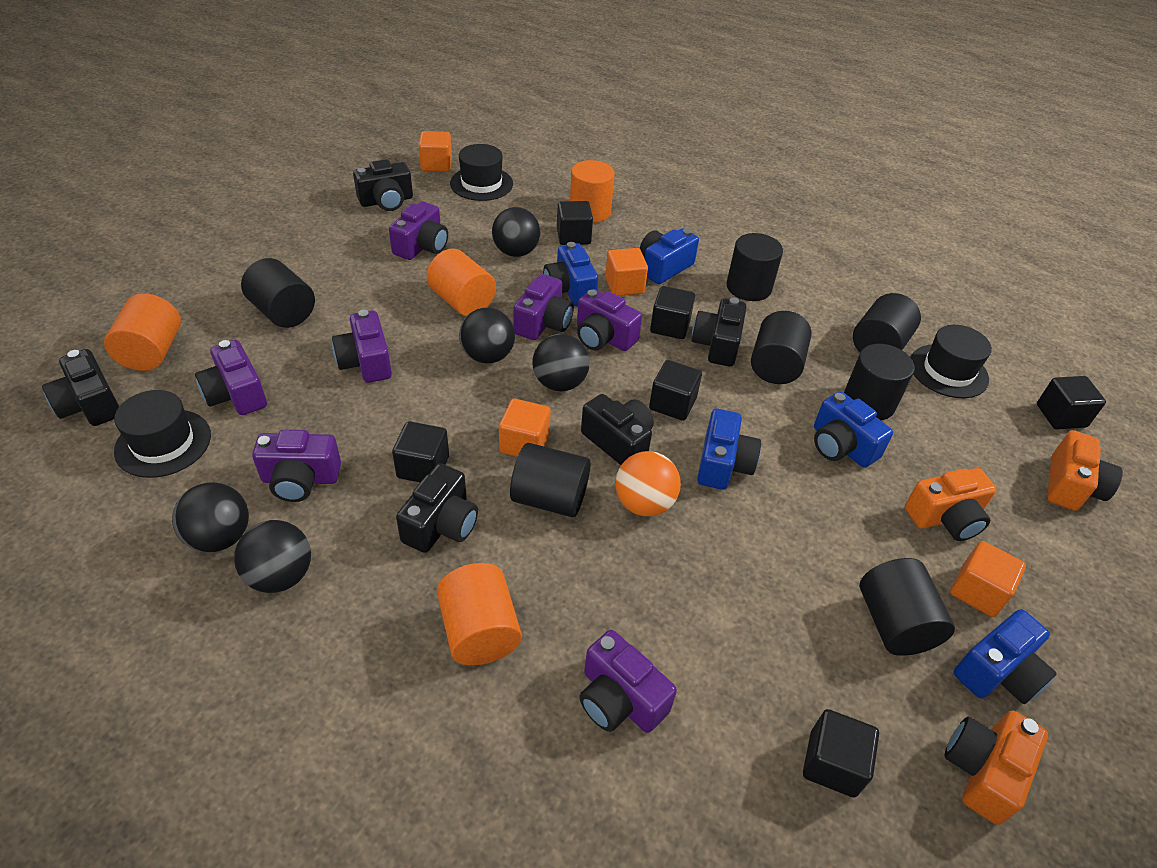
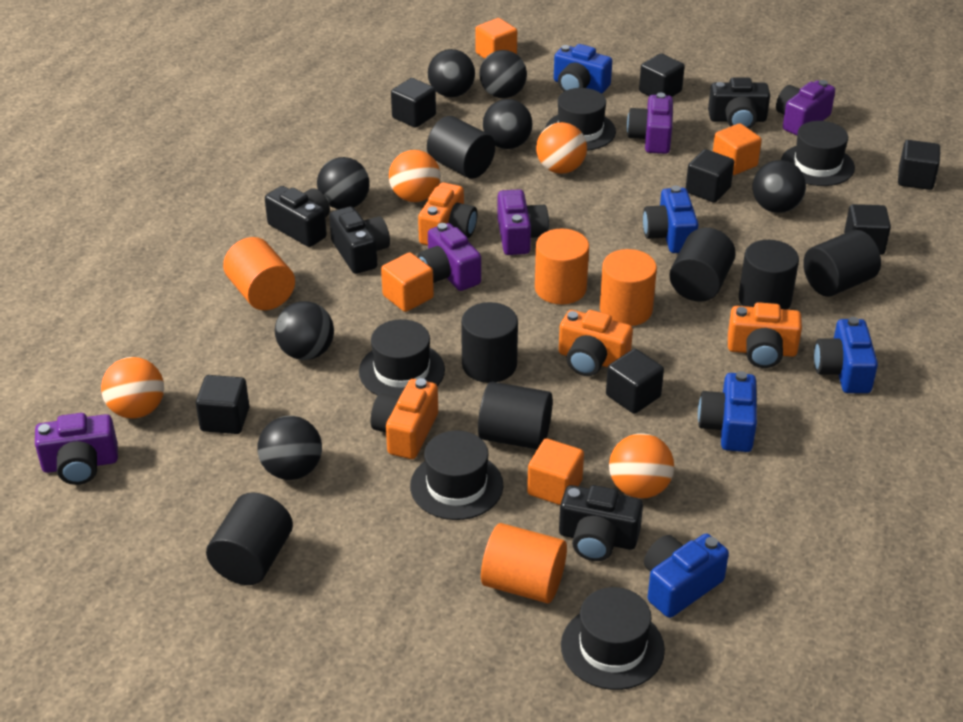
black ball: [172,482,249,552] [234,520,311,593] [459,308,515,364] [492,207,541,257] [532,334,590,391] = 5 -> [257,416,322,480] [275,301,334,360] [317,157,370,209] [428,49,475,97] [479,50,527,98] [483,99,532,149] [753,160,806,213] = 7
black camera: [42,349,119,426] [353,159,413,211] [396,463,478,553] [581,394,654,465] [692,298,747,367] = 5 -> [265,186,330,247] [329,206,390,274] [559,485,643,561] [708,77,770,129] = 4
black cube: [392,421,449,482] [557,201,593,245] [649,360,702,421] [650,286,695,339] [803,709,879,797] [1037,376,1106,429] = 6 -> [196,375,249,434] [391,78,436,128] [606,349,664,414] [639,54,685,97] [686,149,734,203] [844,204,891,255] [898,140,940,190] = 7
black hat: [114,390,211,478] [450,144,513,201] [911,325,992,398] = 3 -> [359,319,445,397] [410,430,504,520] [545,88,616,151] [561,587,665,690] [781,121,855,186] = 5
orange ball: [615,451,681,516] = 1 -> [101,357,164,419] [389,150,441,202] [536,122,587,174] [609,433,674,499] = 4
orange camera: [905,468,997,541] [944,711,1048,825] [1047,430,1123,511] = 3 -> [371,378,438,459] [418,182,477,246] [559,310,633,376] [728,302,802,368] = 4
purple camera: [195,340,267,415] [252,430,341,502] [332,310,392,383] [389,201,448,260] [513,274,574,340] [577,289,642,351] [579,630,677,733] = 7 -> [35,413,118,485] [417,223,481,291] [497,189,549,255] [627,93,673,154] [776,80,835,135] = 5

